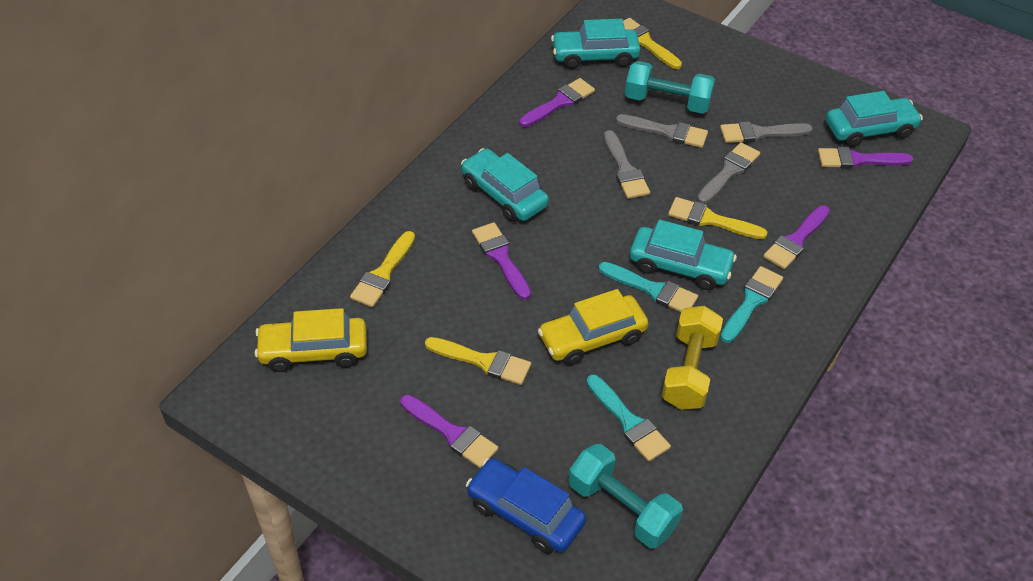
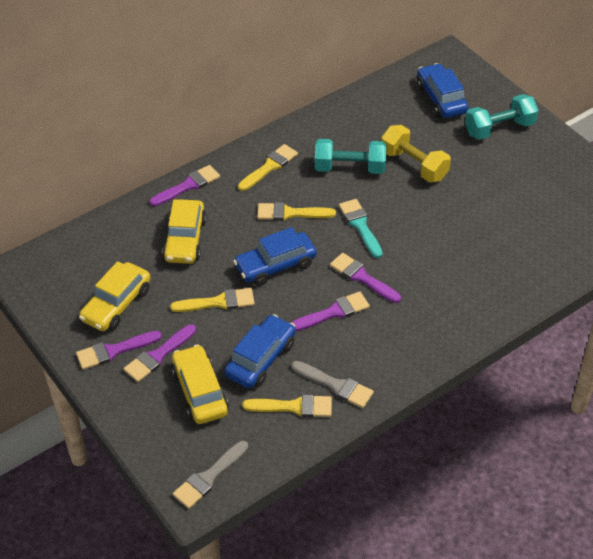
blue car: [466,458,586,554] = 1 -> [225,314,295,388] [233,227,317,286] [417,63,469,118] = 3
grey brush: [604,130,650,199] [616,114,708,148] [697,142,760,204] [720,121,813,143] = 4 -> [173,441,248,509] [291,361,374,408] = 2
turquoise brush: [586,374,671,462] [599,262,698,312] [720,266,783,343] = 3 -> [339,199,383,258] = 1
turquoise car: [461,148,549,222] [551,19,640,69] [630,220,737,290] [826,91,923,147] = 4 -> none = 0
yellow car: [255,308,367,372] [538,289,648,365] = 2 -> [79,261,151,331] [162,199,207,264] [171,344,229,424] = 3

